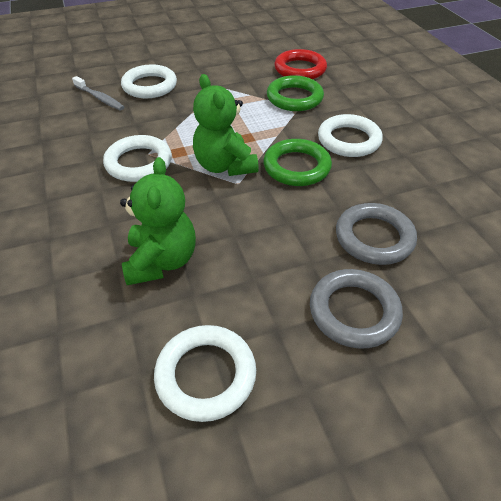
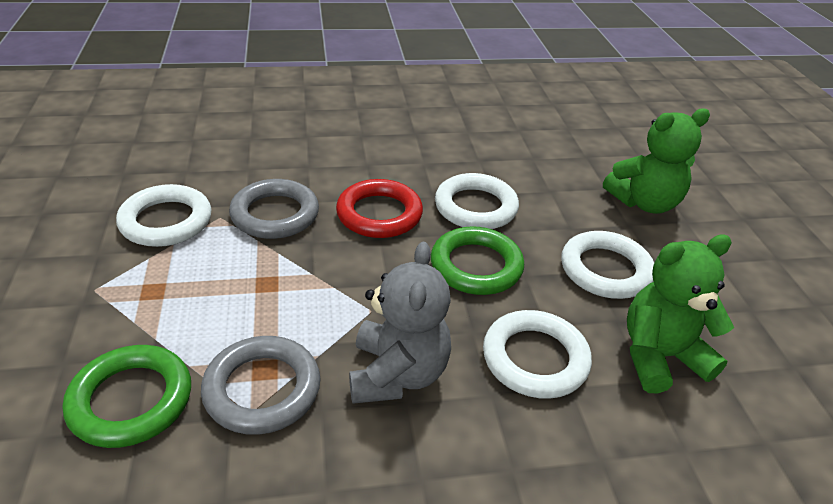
grey teddy bear: none = 0 -> [349,242,451,404] = 1
grey toothbrush: [72,76,124,110] = 1 -> none = 0

